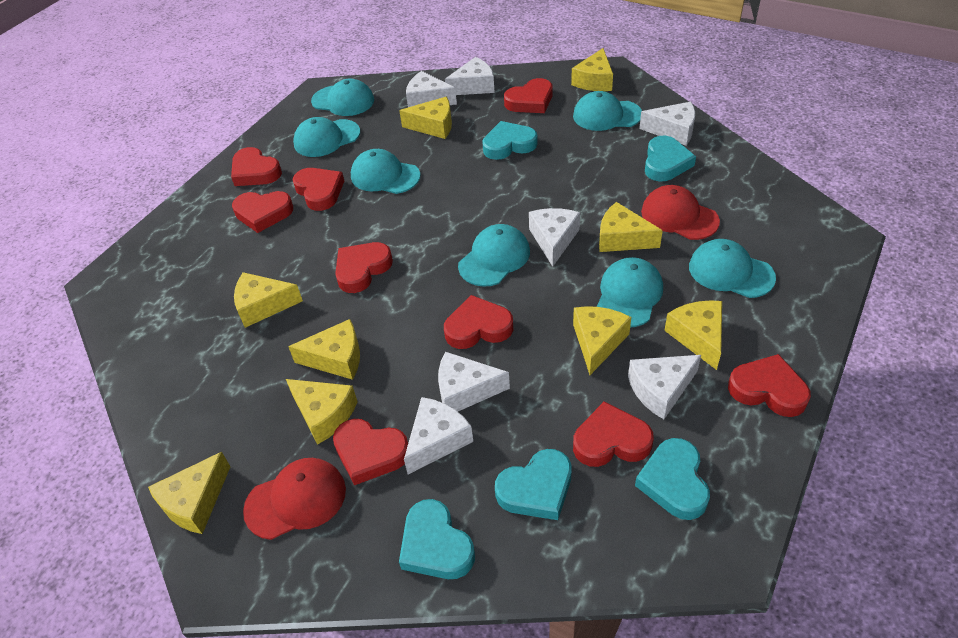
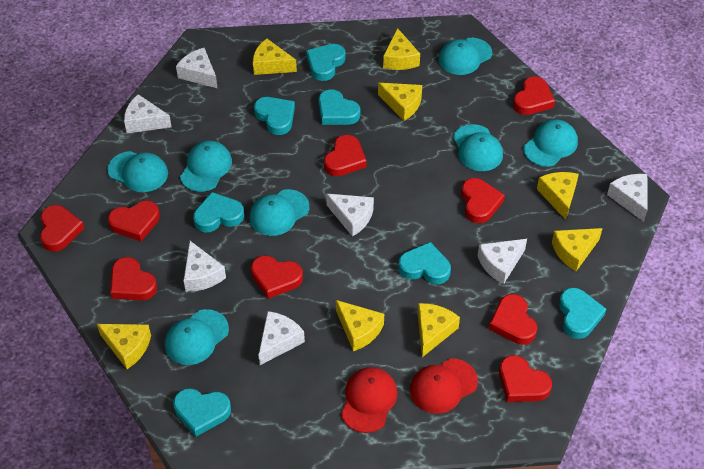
turquoise heart: [399,499,475,579] [482,121,538,160] [495,449,572,520] [635,438,710,520] [645,136,696,181] = 5 -> [173,388,231,437] [193,192,244,232] [254,97,295,135] [306,44,346,81] [318,89,360,125] [398,242,451,284] [559,287,606,339] = 7
yellow cheese: [148,452,231,534] [234,272,303,328] [286,379,358,445] [288,319,360,380] [399,97,452,139] [571,48,613,91] [573,306,631,375] [599,202,663,252] [664,300,722,370] = 9 -> [97,324,151,369] [253,39,297,75] [336,300,384,351] [378,83,422,121] [383,28,420,70] [417,303,460,357] [537,172,579,220] [552,228,603,271] = 8

